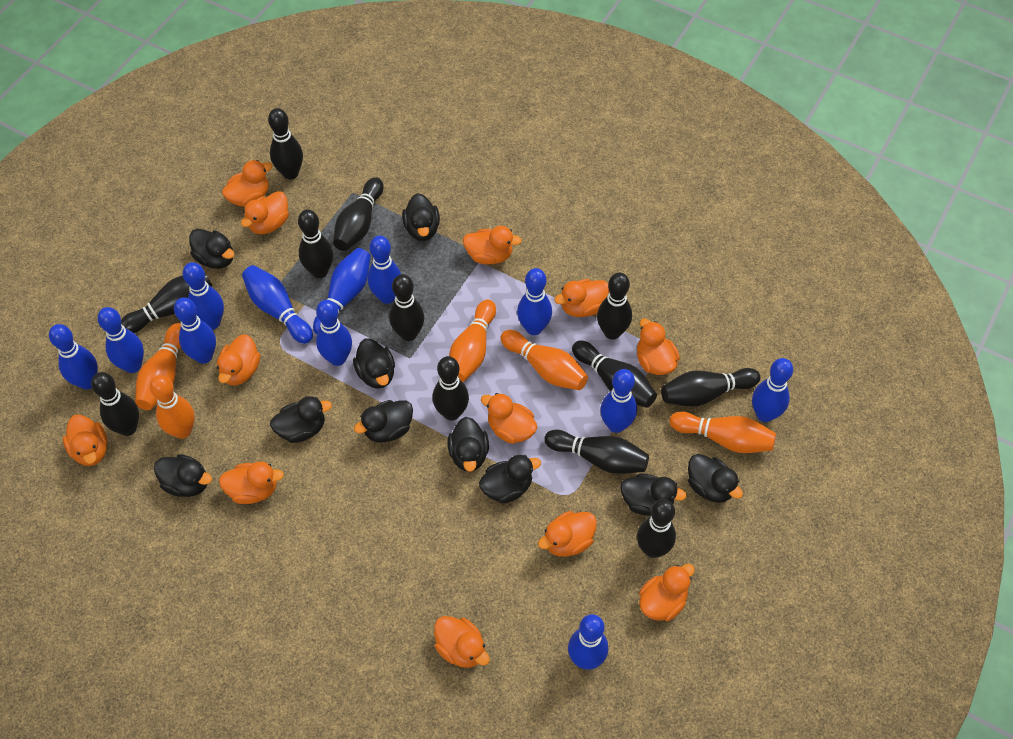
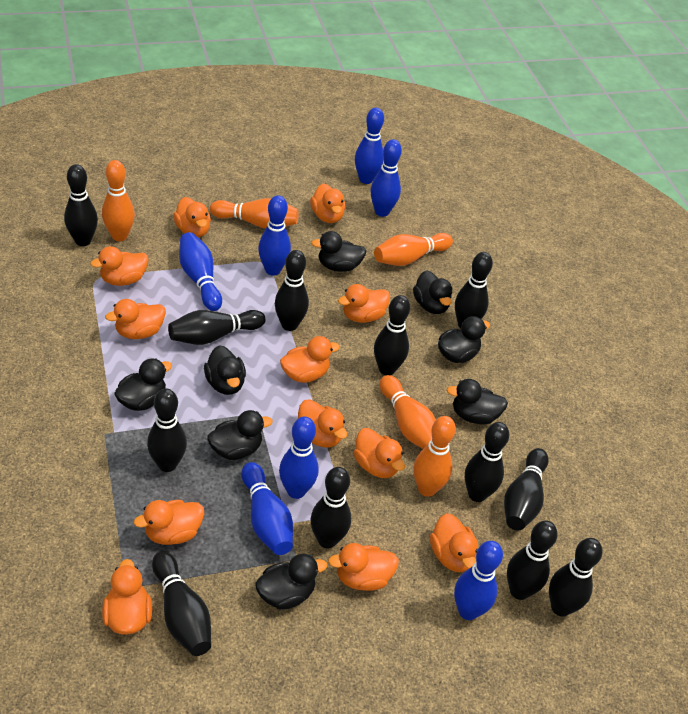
black duck: [154,454,212,497] [189,229,234,269] [270,396,332,443] [353,338,395,389] [354,400,413,443] [402,193,440,241] [448,417,489,472] [479,455,541,504] [620,474,687,516] [688,454,743,503] = 10 -> [114,358,172,411] [204,345,246,395] [207,410,273,460] [255,554,327,610] [311,231,366,272] [413,270,452,314] [438,316,490,363] [447,379,508,425] = 8
blue bowling pin: [49,324,98,389] [98,307,144,373] [174,297,216,364] [183,262,224,330] [242,265,313,344] [313,248,371,334] [316,300,352,366] [368,236,401,304] [517,268,552,335] [568,614,608,670] [600,369,637,433] [752,358,793,422] = 12 -> [179,232,222,311] [241,462,293,555] [258,195,291,276] [279,416,319,499] [355,107,384,184] [371,139,402,217] [454,541,503,620] = 7

